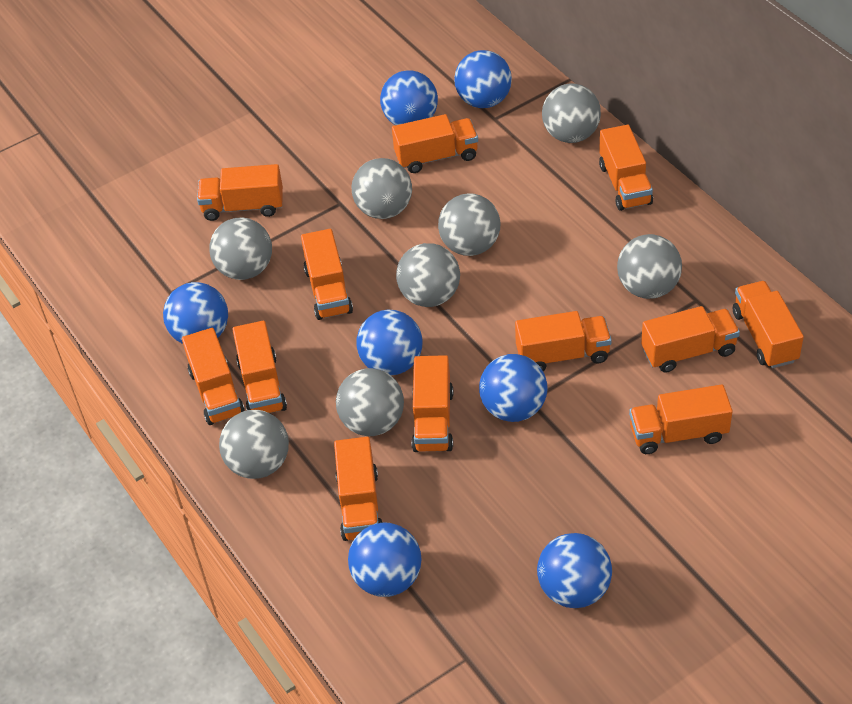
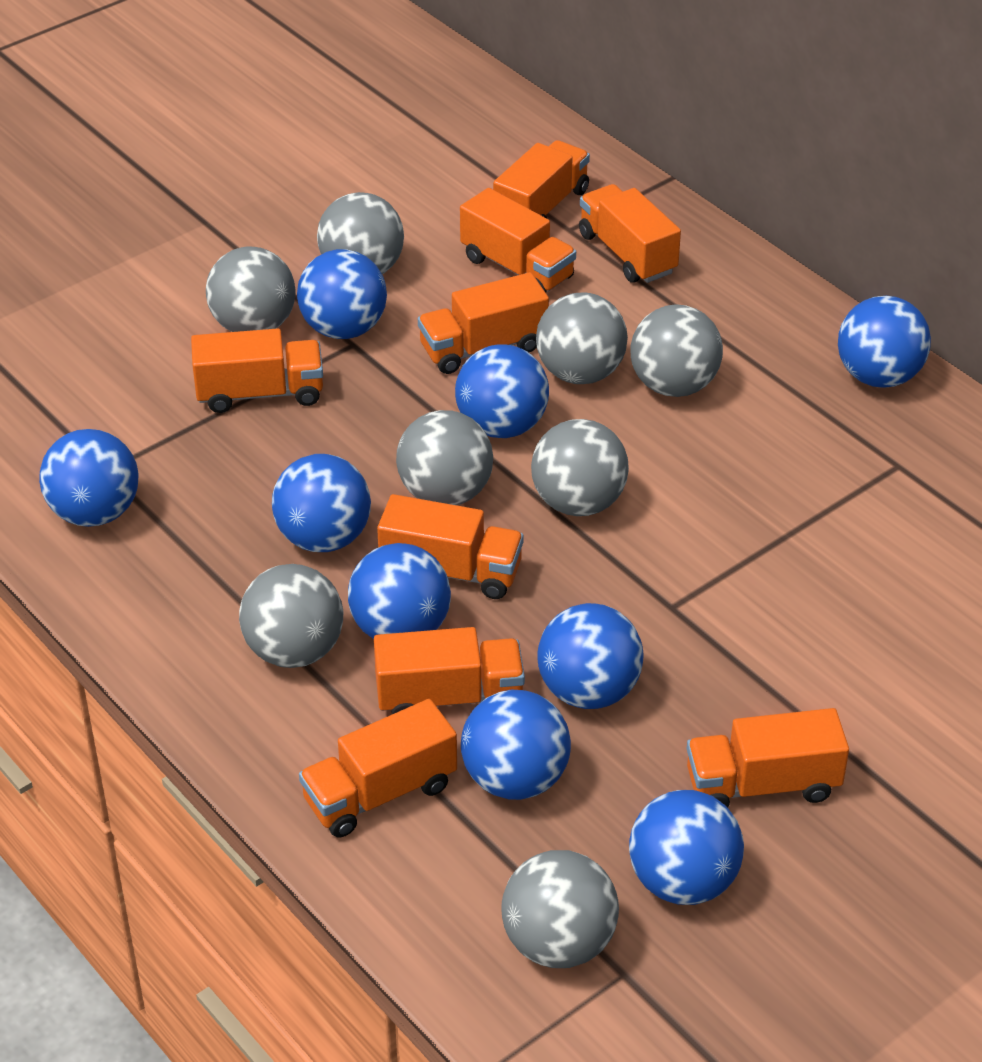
blue ball: [163,282,228,344] [348,523,422,597] [357,310,423,376] [380,70,438,125] [454,50,512,108] [479,354,547,422] [537,533,612,608] = 7 -> [39,429,139,527] [272,454,371,552] [297,249,387,339] [348,543,451,639] [455,344,549,438] [461,690,571,800] [537,603,643,709] [629,790,744,905] [838,296,931,388] = 9
orange truck: [182,328,245,425] [197,164,283,221] [232,321,287,413] [301,229,353,320] [334,437,383,541] [392,114,478,173] [411,355,453,452] [515,311,612,371] [599,125,653,211] [629,384,733,454] [641,306,740,373] [733,281,804,368] = 12 -> [191,328,323,413] [299,699,457,838] [374,627,525,714] [377,494,524,599] [418,272,549,374] [460,188,576,293] [493,140,590,218] [579,184,681,283] [687,708,849,807] = 9

